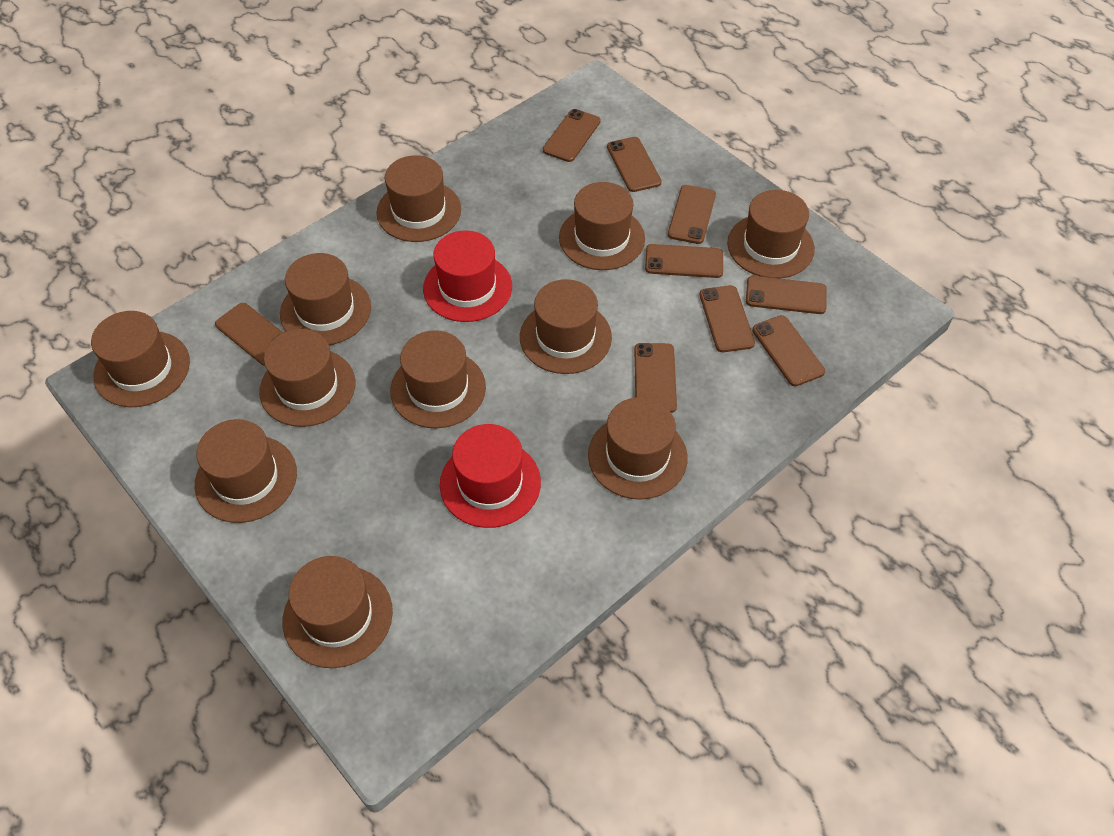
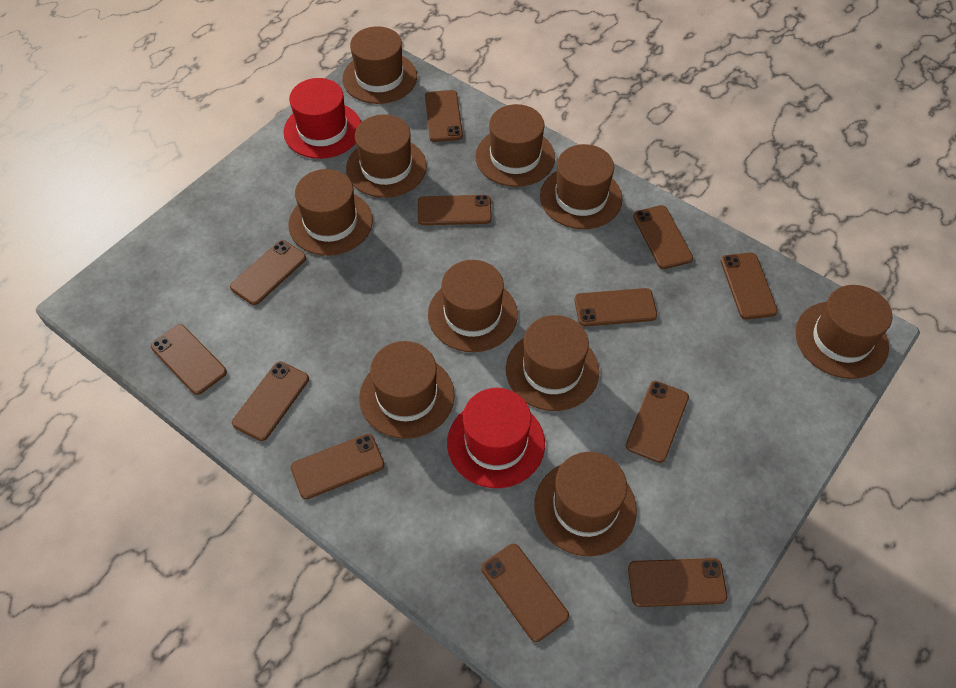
brown hat: [91,311,190,407] [195,419,297,523] [259,329,355,427] [280,253,371,345] [283,556,393,668] [377,155,461,242] [390,330,486,428] [520,279,612,374] [559,182,645,270] [588,397,688,500] [727,190,815,279] = 11 -> [289,169,373,256] [342,26,417,104] [346,114,427,198] [359,341,455,439] [428,260,518,352] [475,104,555,187] [506,315,599,411] [534,452,637,556] [540,144,623,229] [795,285,892,379] = 10
brown phone: [215,303,283,366] [543,109,601,162] [607,137,662,192] [634,343,677,413] [645,244,723,278] [668,185,716,244] [699,285,755,352] [746,276,827,314] [752,315,825,386] = 9 -> [151,324,227,395] [230,240,306,305] [232,361,309,441] [291,434,384,499] [418,195,492,225] [425,90,463,142] [481,544,569,642] [574,288,657,326] [626,381,689,463] [628,558,727,607] [633,205,693,269] [721,252,778,319] = 12

